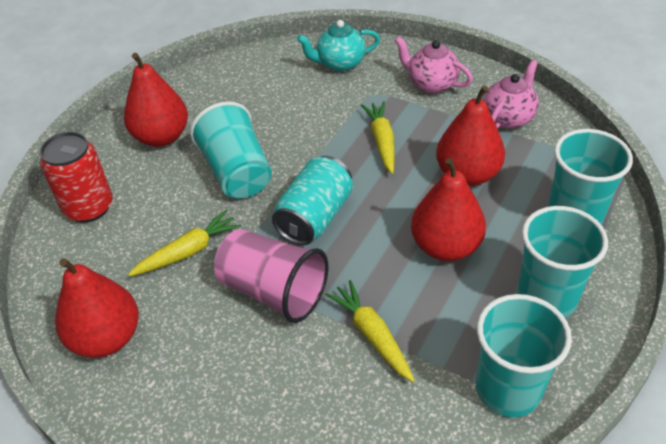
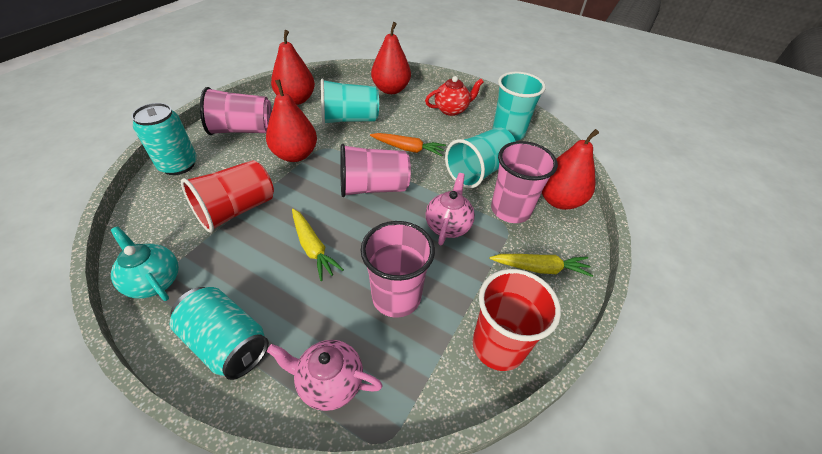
orange carrot: none = 0 -> [370,133,446,156] = 1
pink cup: [214,229,328,323] = 1 -> [200,87,272,135] [340,144,411,197] [360,221,435,318] [491,141,558,223] = 4
red can: [40,132,113,223] = 1 -> none = 0
red cup: none = 0 -> [181,160,274,233] [473,269,561,371] = 2
red teapot: none = 0 -> [425,76,483,116] = 1
turquoise can: [272,156,353,245] = 1 -> [131,103,197,175] [170,287,269,380] = 2
turquoise cup: [190,101,272,198] [476,294,572,417] [517,206,608,318] [548,129,633,225] = 4 -> [321,79,379,125] [445,127,516,188] [493,72,546,141] = 3
yellow carrot: [128,210,241,277] [325,280,415,382] [361,101,395,174] = 3 -> [292,209,344,281] [490,254,593,277] = 2

